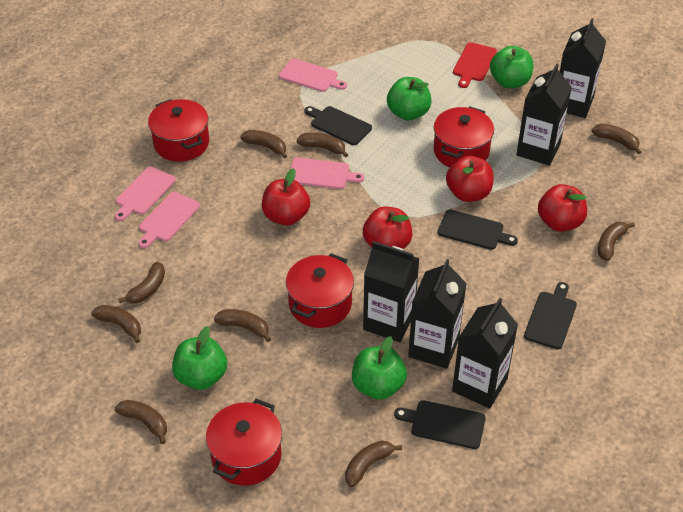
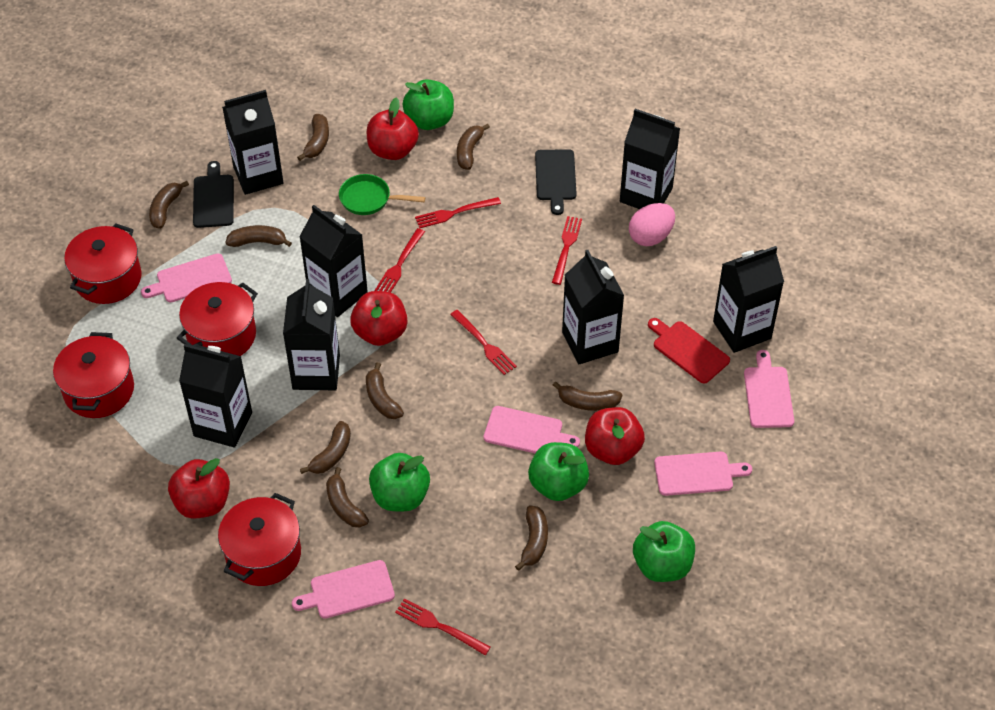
black carton: [363,241,420,342] [408,259,467,369] [452,298,518,409] [516,63,572,166] [560,18,606,118] = 5 -> [179,344,252,448] [222,90,284,195] [283,279,340,391] [299,205,368,317] [562,250,624,364] [620,109,680,209] [713,246,784,353] = 7
black cutting board: [304,106,372,145] [394,400,486,449] [438,209,518,250] [524,282,577,349] = 4 -> [193,161,234,228] [535,149,577,215] = 2
green pan: none = 0 -> [339,174,425,215] = 1
pink cutting board: [115,167,176,221] [138,192,200,248] [279,58,347,92] [291,158,364,189] = 4 -> [141,253,232,303] [292,560,395,619] [484,406,580,453] [654,452,752,496] [744,350,794,428] = 5
pink egg: none = 0 -> [629,203,675,246] = 1
red fork: none = 0 -> [374,228,425,292] [395,598,491,655] [415,197,501,228] [450,310,517,375] [552,216,582,285] = 5

